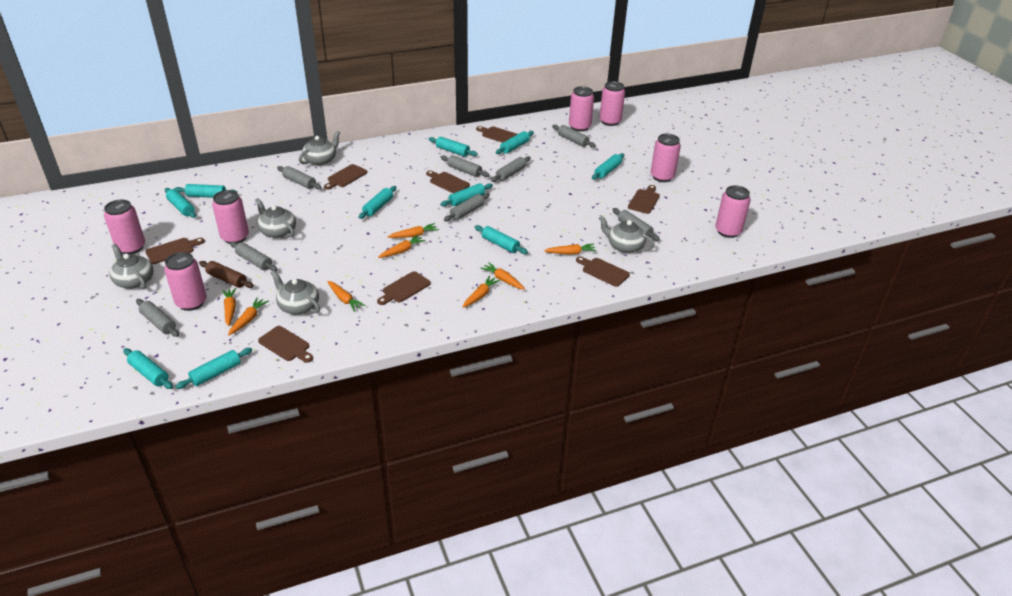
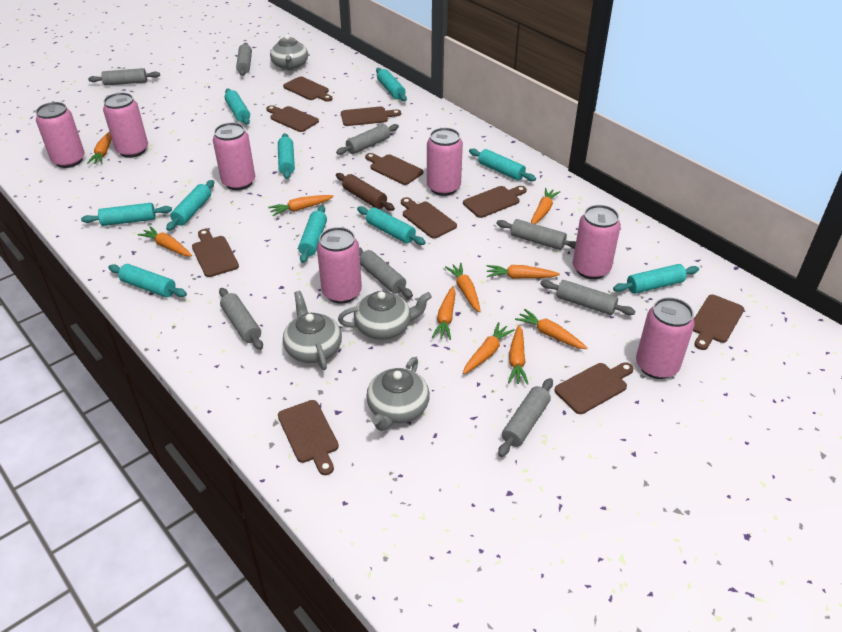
brown cutting board: [145,238,205,264] [258,326,313,363] [324,164,367,190] [377,271,431,305] [426,170,470,193] [476,126,517,143] [576,256,630,287] [628,185,660,214] = 8 -> [192,229,239,277] [266,105,319,132] [278,400,339,475] [283,77,332,102] [341,107,401,126] [365,153,423,185] [401,197,457,239] [463,186,527,218] [555,362,634,414] [693,295,744,350] = 10
grey teapot: [109,244,154,289] [255,198,296,238] [271,270,320,315] [299,131,340,165] [598,216,655,253] = 5 -> [270,35,308,70] [283,291,342,370] [338,291,432,340] [366,357,430,431] = 4
orange carrot: [222,288,236,326] [228,297,269,336] [327,281,366,312] [378,235,425,258] [388,223,439,238] [462,276,500,308] [480,262,525,290] [544,244,597,255] = 8 -> [87,132,112,164] [138,226,192,257] [268,195,334,216] [432,286,456,340] [445,263,481,312] [463,322,515,374] [487,265,560,279] [508,325,528,385] [515,309,587,349] [531,188,560,224] = 10

